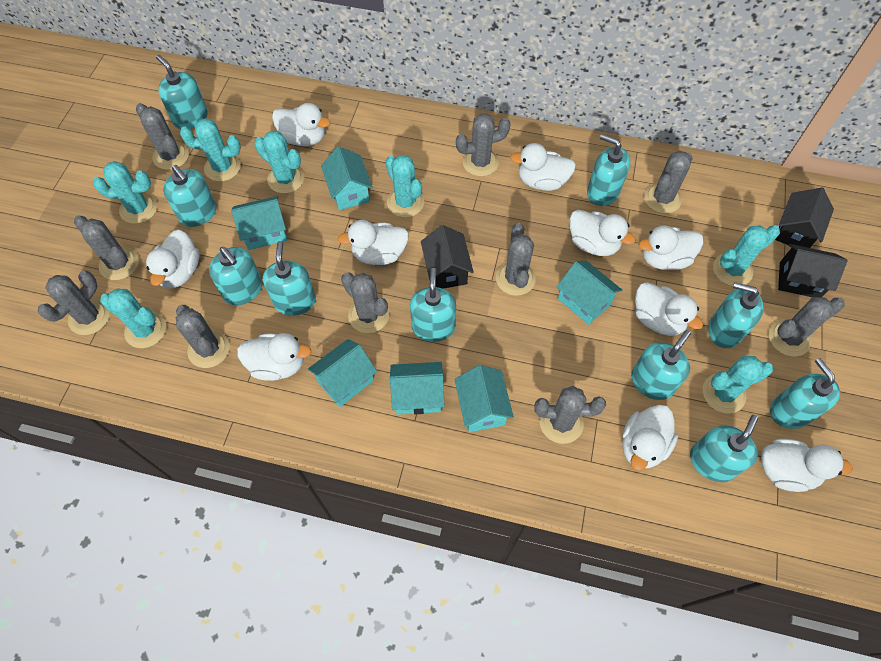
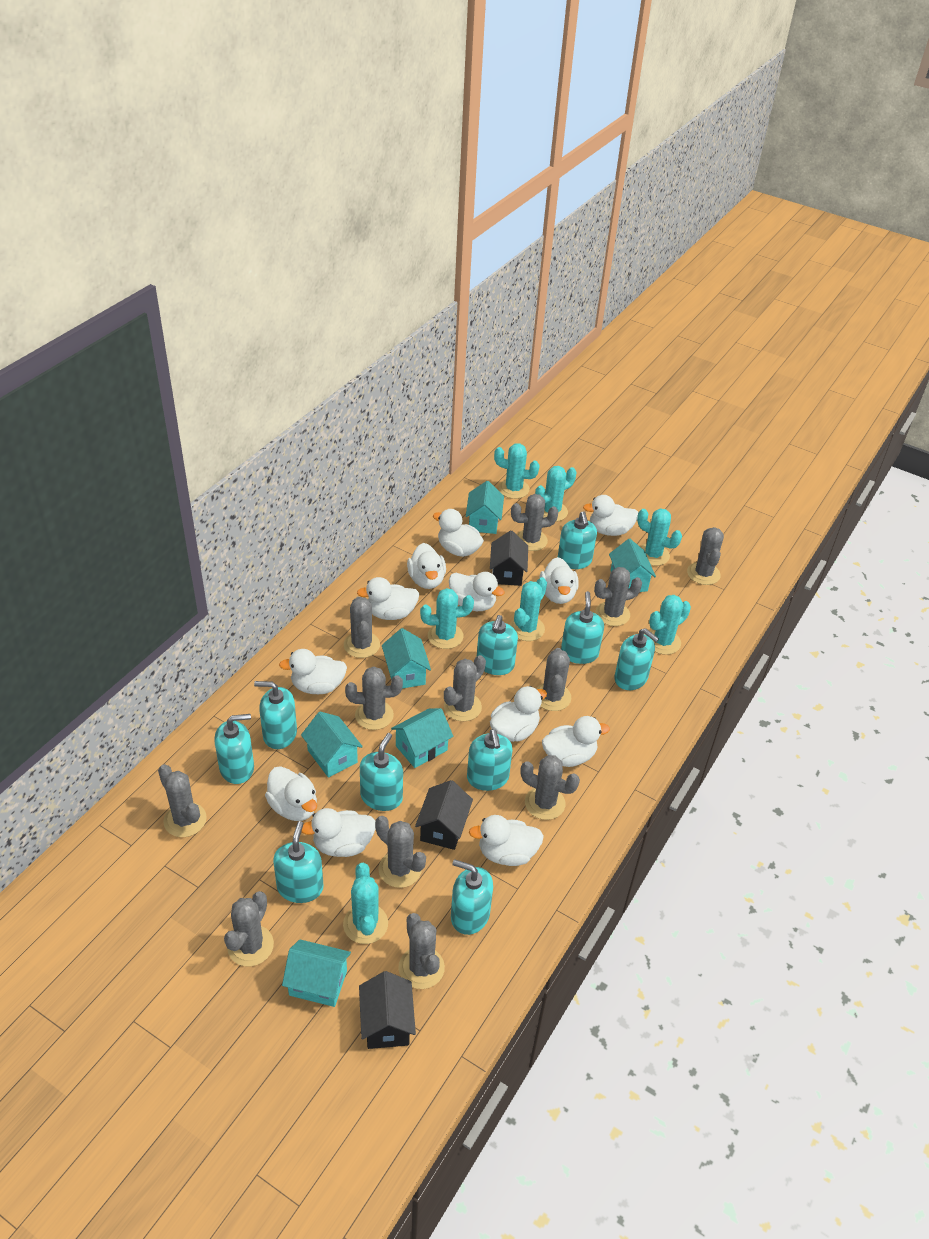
grey cactus: [38,271,110,335] [74,215,139,280] [136,103,189,170] [176,305,230,368] [341,272,389,333] [456,113,511,177] [496,223,536,296] [534,386,606,444] [644,151,693,214] [769,297,845,357] = 10 -> [158,764,207,837] [224,891,274,966] [344,597,380,658] [345,667,403,730] [375,816,426,888] [398,913,445,989] [444,655,486,721] [511,494,558,551] [521,755,580,820] [536,648,571,711] [594,567,642,626] [687,527,724,585] = 12
white duck: [146,230,199,289] [237,333,311,381] [272,103,330,146] [337,220,409,265] [510,143,576,191] [569,210,636,256] [622,405,678,471] [635,282,703,336] [639,225,703,270] [761,438,853,492] = 10 -> [265,766,317,821] [279,649,347,694] [301,808,376,857] [357,577,419,620] [407,543,446,589] [433,509,484,557] [449,572,505,611] [469,815,544,866] [490,686,547,742] [540,557,579,604] [542,716,610,767] [583,495,638,536] = 12

